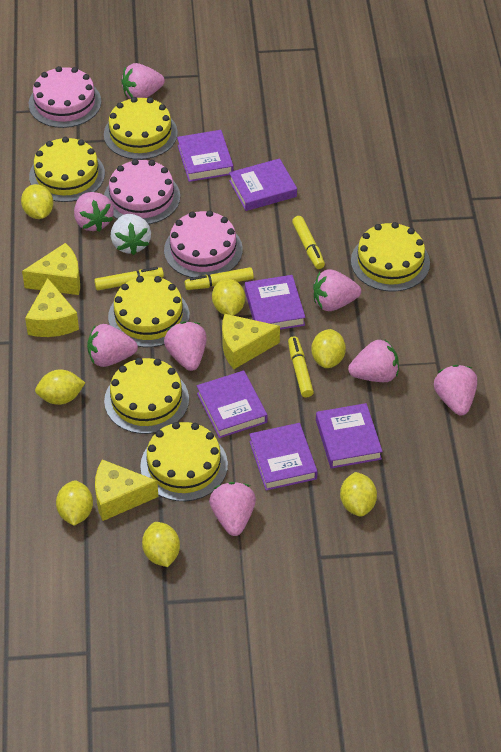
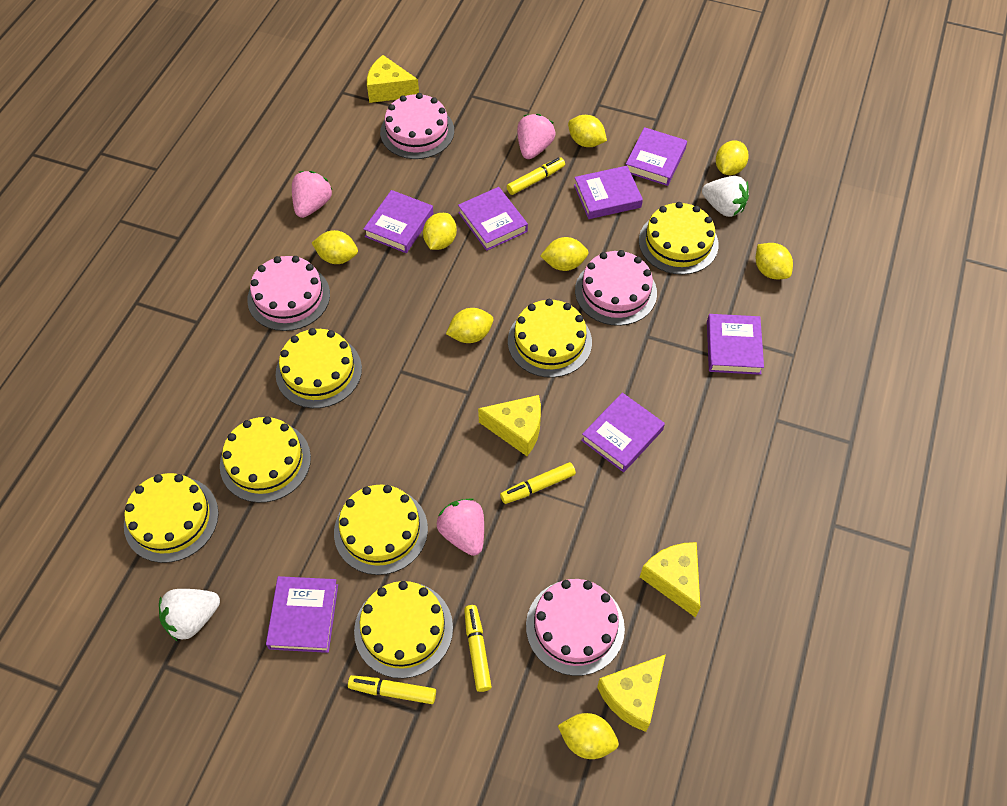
pink cake: [29,66,101,128] [104,159,180,224] [164,210,243,278] = 3 -> [247,256,330,331] [380,93,454,159] [526,579,625,676] [575,250,657,326] = 4
pink strawberry: [74,192,113,232] [87,324,138,367] [121,63,165,99] [164,322,207,371] [209,482,256,536] [313,269,361,311] [348,340,399,382] [434,365,477,415] = 8 -> [292,171,332,218] [437,498,484,556] [517,114,555,159] = 3
purple book: [177,130,234,182] [197,370,267,438] [229,158,297,211] [245,275,306,330] [249,423,318,491] [316,403,383,469] = 6 -> [266,576,338,653] [363,190,434,253] [458,187,528,251] [574,166,643,219] [581,393,665,472] [626,127,687,186] [707,314,764,375] = 7
white strawberry: [111,214,151,255] = 1 -> [159,589,220,641] [702,176,749,217] = 2
yellow cake: [29,137,105,202] [104,97,178,160] [104,358,189,434] [108,276,189,347] [140,422,228,501] [351,222,430,292] = 6 -> [124,473,219,563] [220,416,311,503] [275,328,362,408] [334,484,428,575] [354,581,453,678] [508,299,592,378] [639,202,719,275] = 7
yellow lemon: [21,184,53,219] [35,369,85,405] [56,480,93,525] [142,522,180,567] [212,278,245,316] [311,329,346,368] [340,472,377,517] = 7 -> [312,230,358,264] [423,213,457,250] [446,308,493,343] [540,237,589,271] [558,713,619,759] [568,115,607,147] [716,140,749,175] [756,243,793,279] = 8

